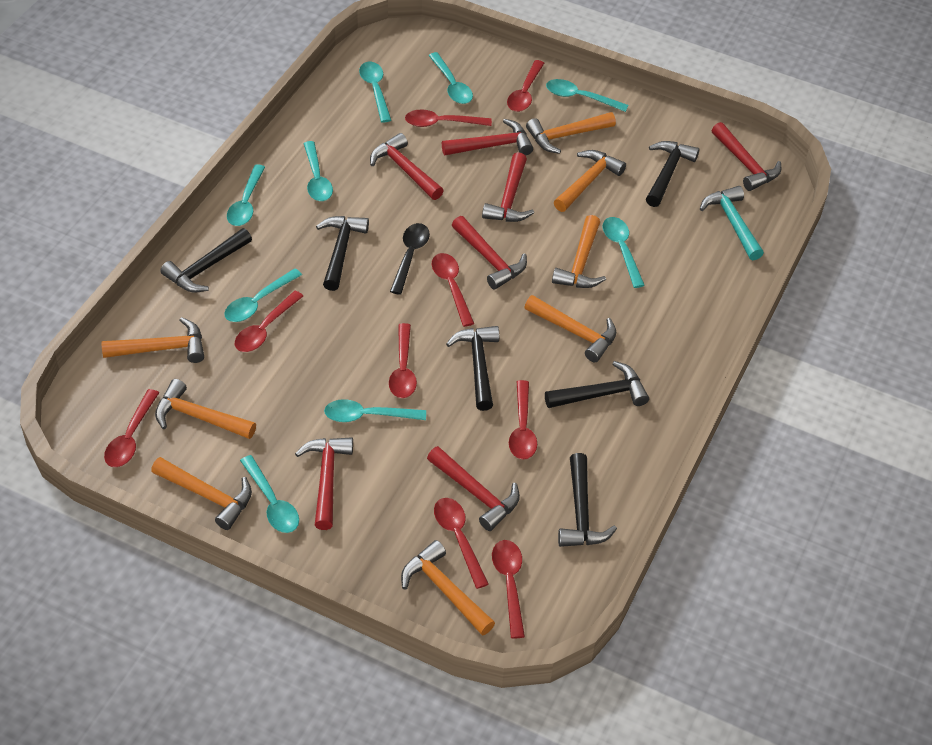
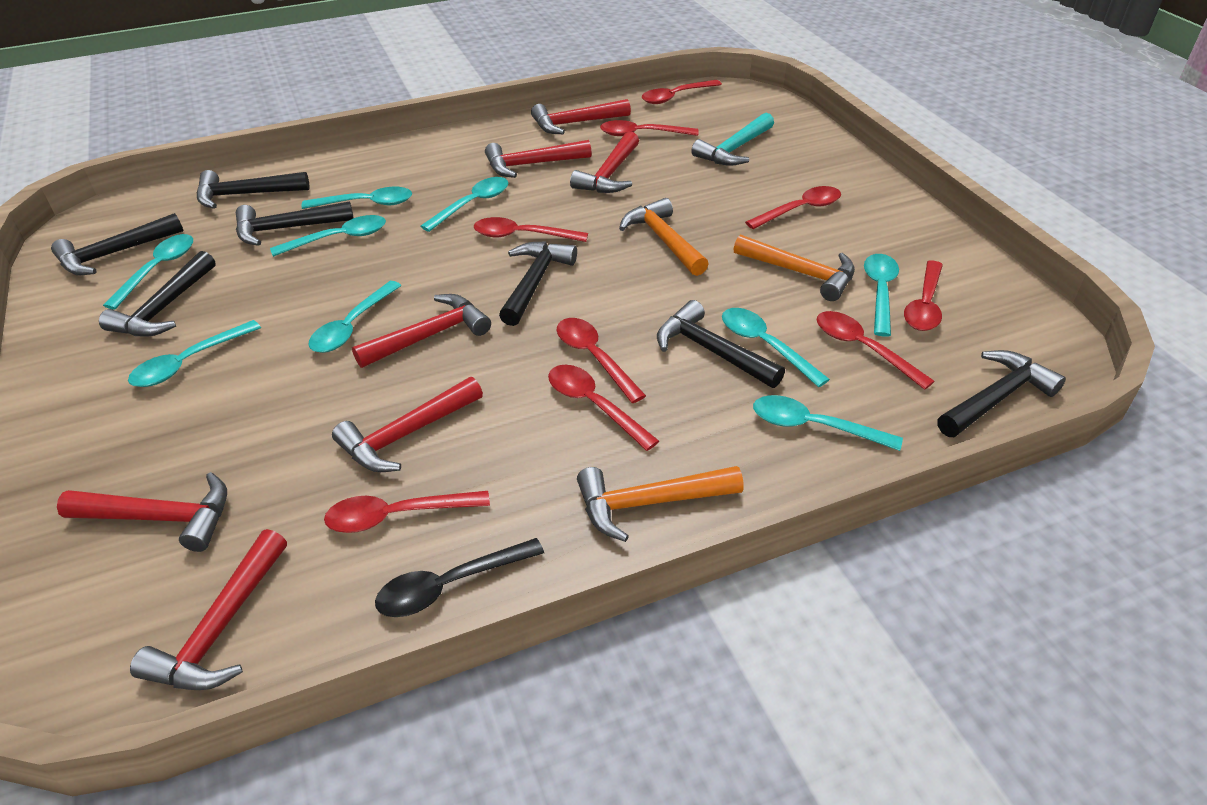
black hammer: [160,228,252,293] [316,216,369,291] [446,326,499,411] [545,361,649,408] [558,453,617,547] [646,141,700,207] = 6 -> [51,213,183,275] [99,251,216,337] [197,170,310,209] [236,201,354,246] [499,241,577,326] [657,300,785,388] [937,350,1066,437] = 7
orange hammer: [102,317,204,363] [151,457,252,530] [155,379,256,439] [401,540,495,635] [524,295,616,362] [526,112,616,154] [552,215,606,288] [554,150,626,212] = 8 -> [577,466,744,542] [619,198,709,276] [734,234,855,301] = 3

